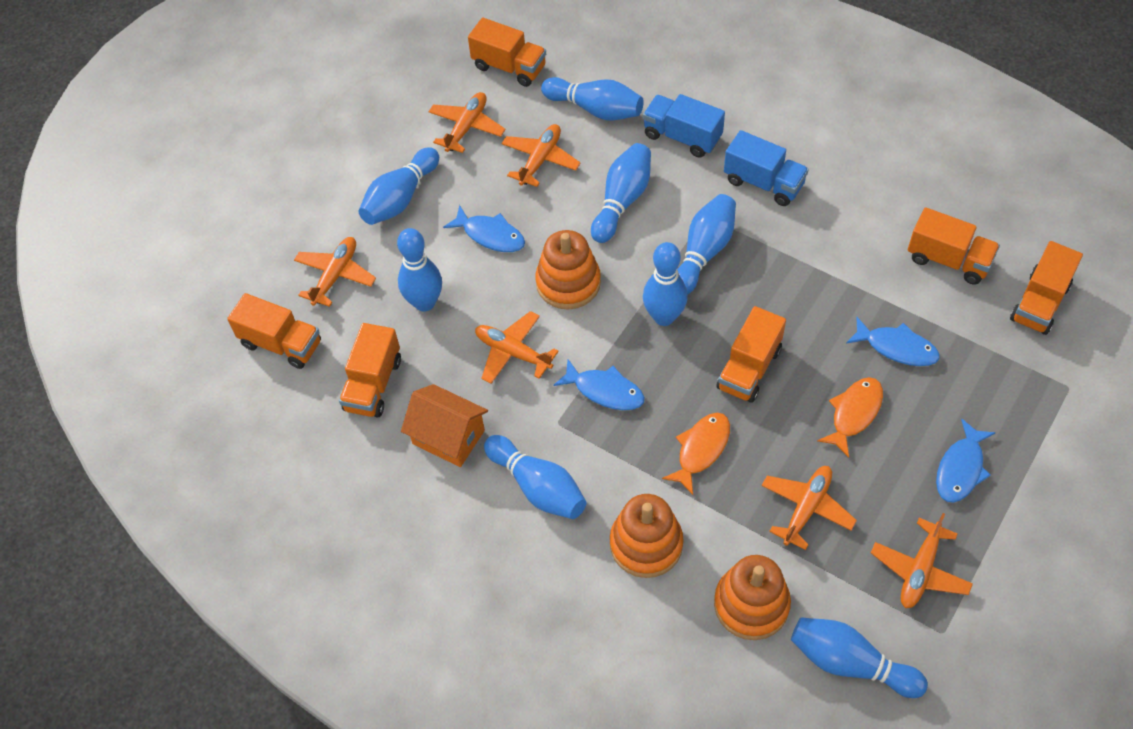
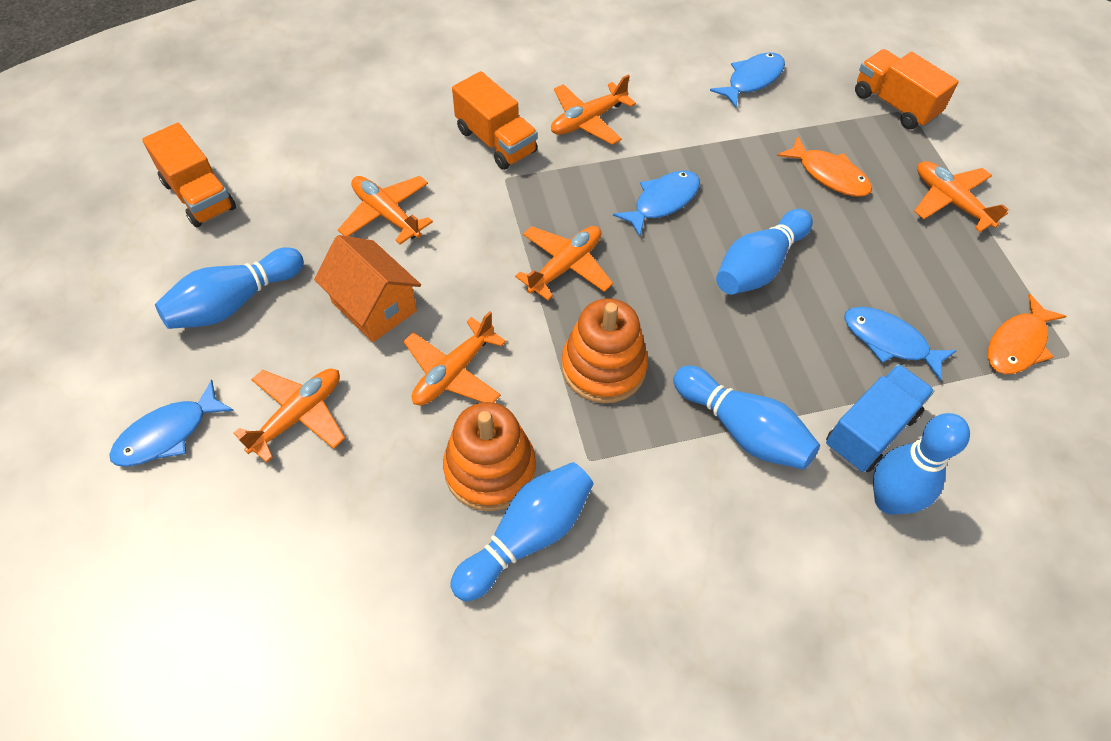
blue bowling pin: [358,147,439,225] [397,228,442,312] [484,435,586,519] [541,77,644,121] [591,143,651,243] [643,242,688,326] [677,194,736,295] [791,617,928,698] = 8 -> [155,247,304,329] [450,462,593,601] [673,366,820,470] [716,209,813,295] [873,413,970,515] = 5
blue truck: [643,94,725,158] [724,130,809,206] = 2 -> [826,364,935,472] = 1
orange stacking toy: [535,230,601,309] [610,494,683,578] [714,555,791,640] = 3 -> [443,402,536,511] [561,298,648,403] = 2
orange truck: [227,293,321,369] [339,323,401,418] [468,18,546,87] [716,306,786,403] [908,207,1000,285] [1010,241,1083,335] = 6 -> [142,123,236,227] [452,71,538,170] [855,49,959,129] = 3

